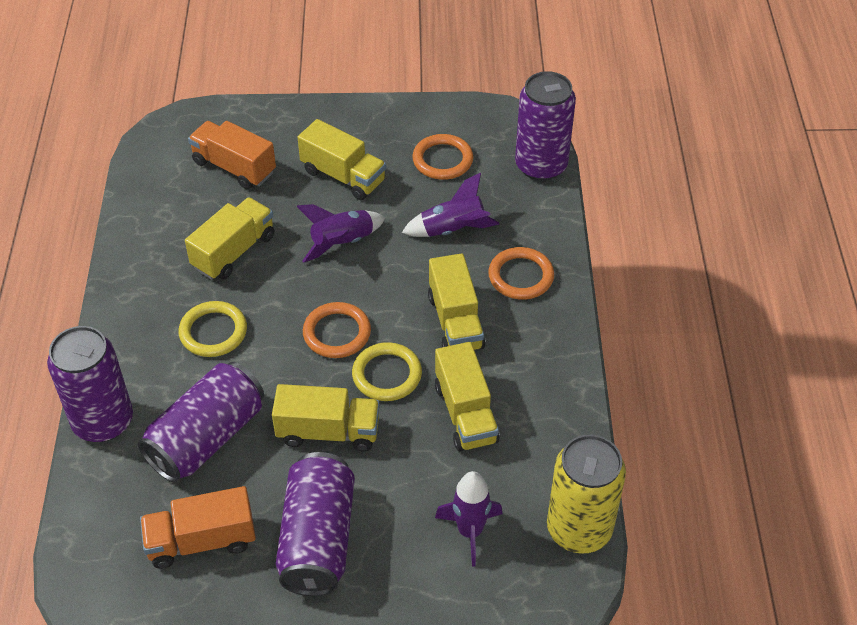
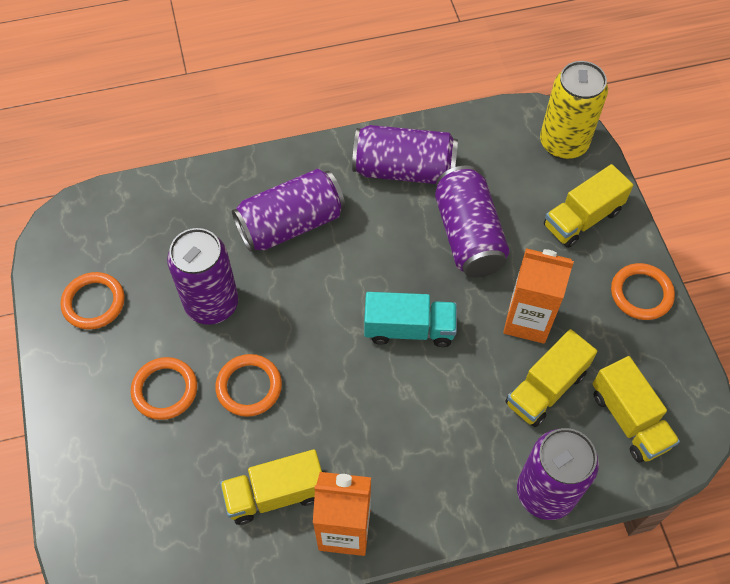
orange carton: none = 0 -> [313,472,371,556] [503,248,574,344] = 2
orange ring: [303,302,371,358] [412,134,473,180] [488,247,554,300] = 3 -> [60,272,125,330] [131,357,197,420] [215,354,282,417] [611,263,675,320] = 4
orange truck: [140,486,256,569] [188,121,276,189] = 2 -> none = 0
purple can: [47,326,133,442] [138,362,264,483] [276,452,355,596] [515,71,576,181] = 4 -> [167,228,238,325] [232,169,345,252] [352,125,458,184] [435,166,510,278] [517,428,599,520] = 5
purple rocket: [296,204,385,263] [402,172,499,237] [435,471,502,567] = 3 -> none = 0
turquoise truck: none = 0 -> [364,292,457,347] = 1
yellow ring: [179,301,247,357] [352,342,422,401] = 2 -> none = 0
yellow truck: [185,197,274,280] [272,384,380,452] [297,119,386,200] [428,253,486,350] [435,342,500,451] = 5 -> [220,449,322,525] [505,329,597,427] [544,164,633,248] [593,356,680,463] = 4

